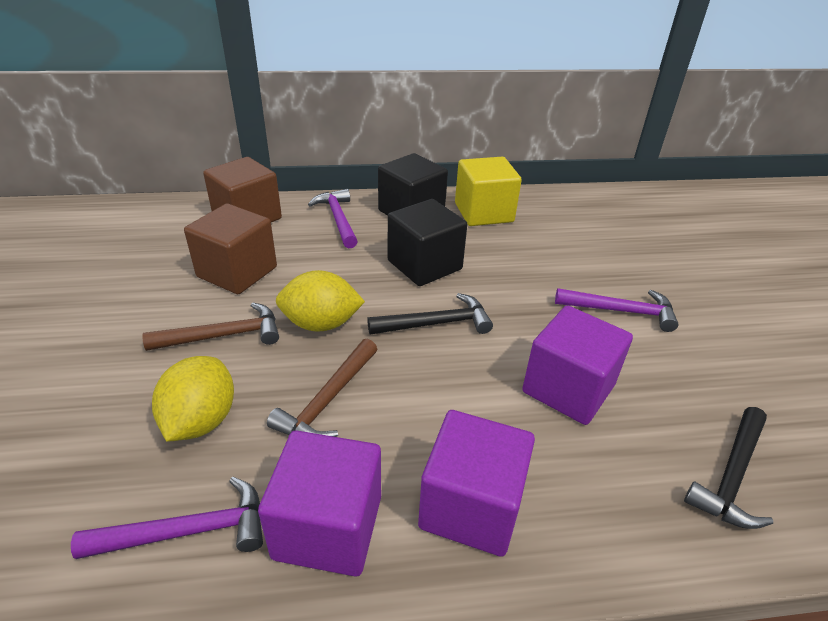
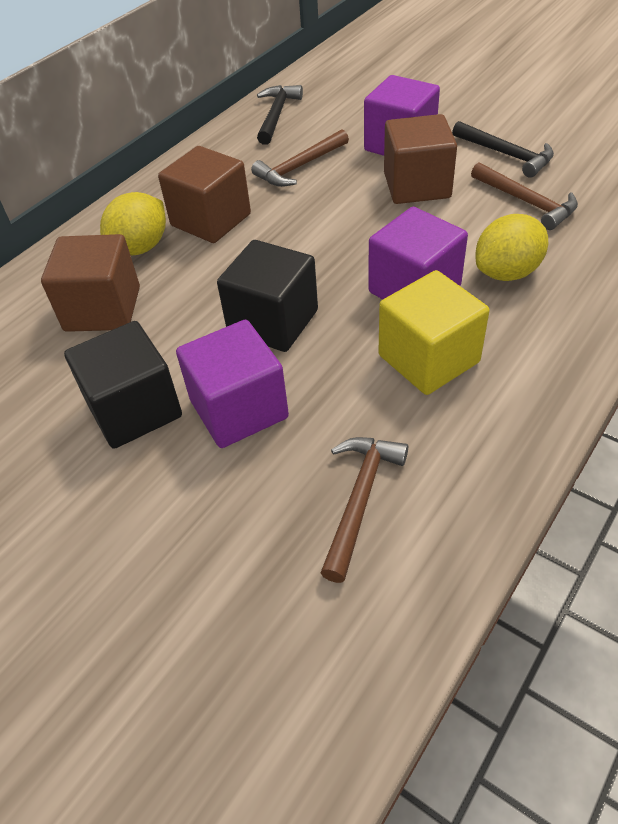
brown cube: [184,203,277,294] [203,157,282,222] = 2 -> [41,234,140,332] [158,146,251,243] [384,114,457,204] = 3
brown hammer: [142,303,279,351] [267,339,377,437] = 2 -> [251,129,349,187] [320,437,408,583] [471,162,578,230] = 3
purple hammer: [71,477,263,559] [308,189,358,249] [555,288,678,332] = 3 -> none = 0

